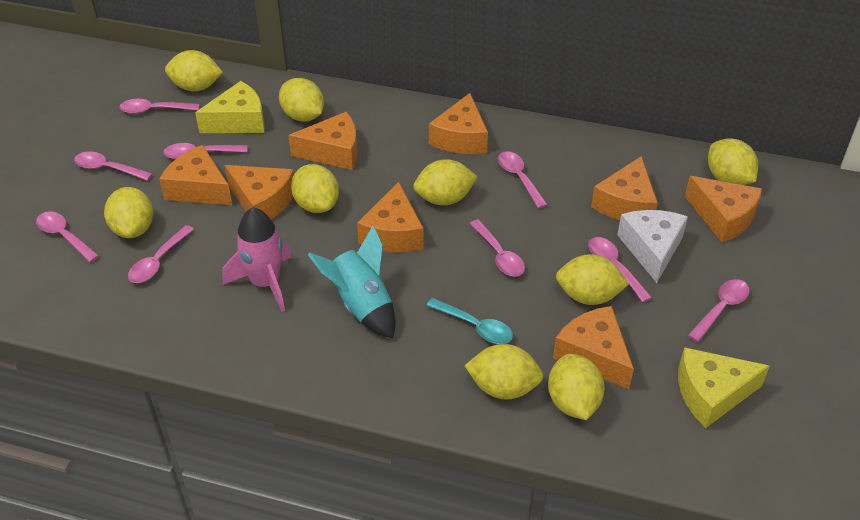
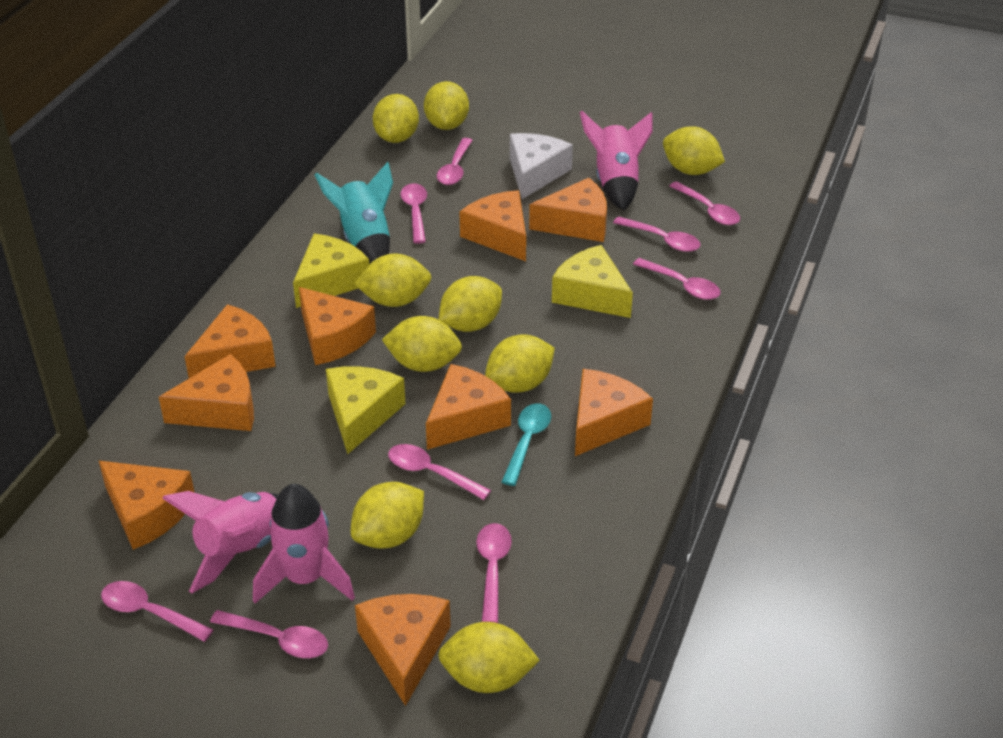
orange cheese: [159,145,232,205] [224,165,294,219] [288,112,358,170] [357,182,424,252] [429,93,488,154] [553,306,634,389] [591,156,658,220] [685,176,762,242] = 8 -> [99,461,195,550] [159,354,254,431] [184,304,276,378] [299,287,376,365] [355,594,451,706] [426,364,511,450] [460,190,526,261] [529,178,607,242] [575,369,653,456] = 9
pink rocket: [222,207,292,312] = 1 -> [162,491,279,593] [253,484,355,603] [580,111,652,210] = 3
yellow cheese: [195,81,265,133] [678,347,770,428] = 2 -> [293,234,369,308] [326,366,406,454] [552,245,633,318] = 3

